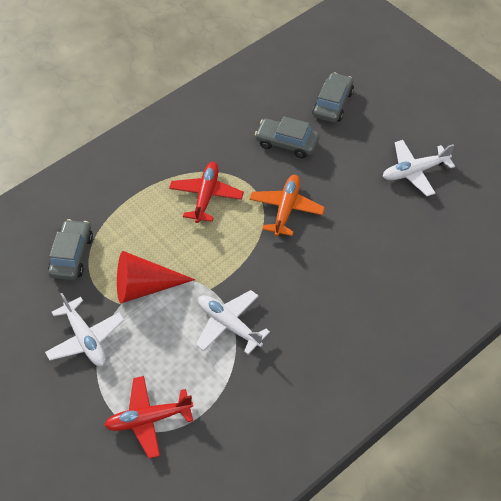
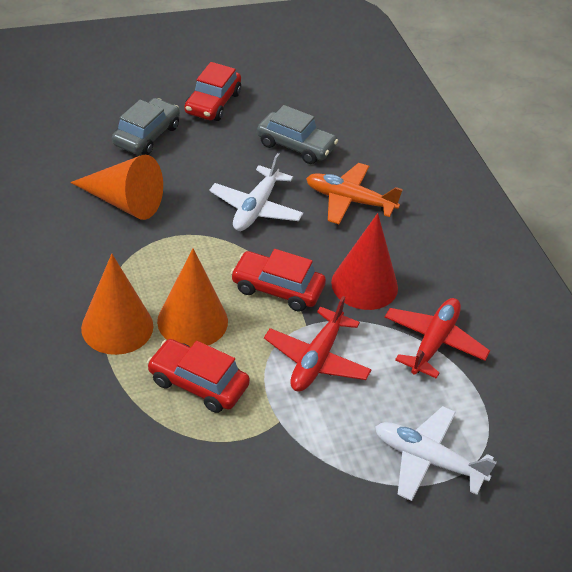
grey car: [48,219,93,280] [255,116,319,158] [312,72,354,123] = 3 -> [112,98,180,155] [257,105,338,164] = 2
orange cone: none = 0 -> [70,155,163,220] [81,254,153,355] [157,248,228,347] = 3
red car: none = 0 -> [147,339,250,413] [184,62,241,121] [231,249,326,312] = 3
white plane: [45,293,124,366] [196,290,270,354] [382,140,455,196] = 3 -> [209,153,303,231] [375,406,497,501] = 2

